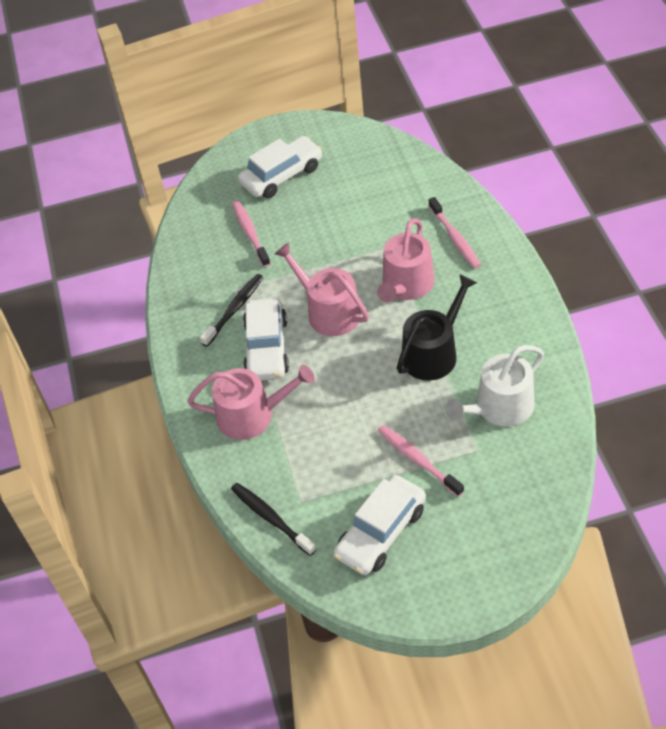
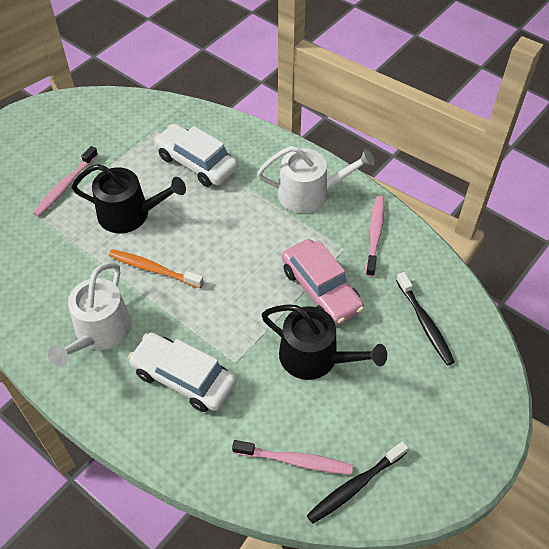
black watering can: [397,274,477,381] = 1 -> [72,164,186,233] [262,304,387,380] = 2
orange toothbrush: none = 0 -> [109,249,204,288] = 1
pink car: none = 0 -> [282,239,364,326] = 1
pink watering can: [188,365,315,440] [275,242,369,336] [377,218,435,303] = 3 -> none = 0
white car: [238,136,322,198] [243,298,289,381] [333,475,426,575] = 3 -> [128,333,236,412] [154,124,238,187] = 2
white watering can: [445,345,544,426] = 1 -> [48,263,132,367] [257,146,375,213] = 2

